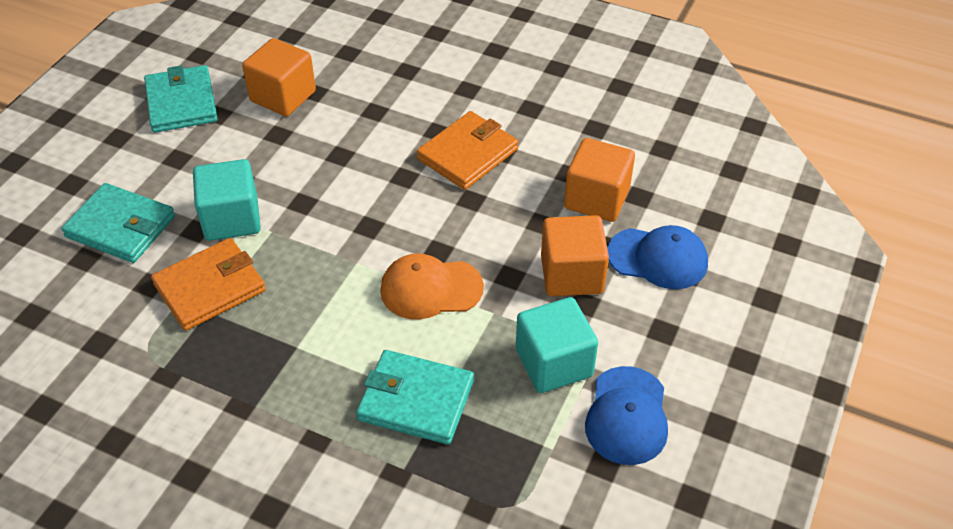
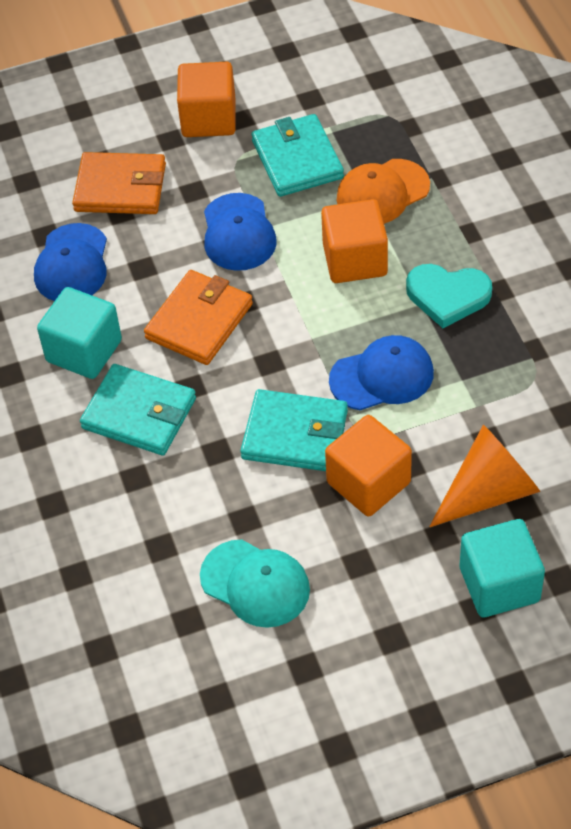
blue cap: [585,366,668,465] [607,225,708,289] = 2 -> [34,223,107,301] [204,193,277,271] [329,335,434,410] = 3
orange cone: none = 0 -> [429,425,541,527] = 1
turquoise cap: none = 0 -> [200,539,310,628] = 1
turquoise heart: none = 0 -> [406,264,492,328] = 1

